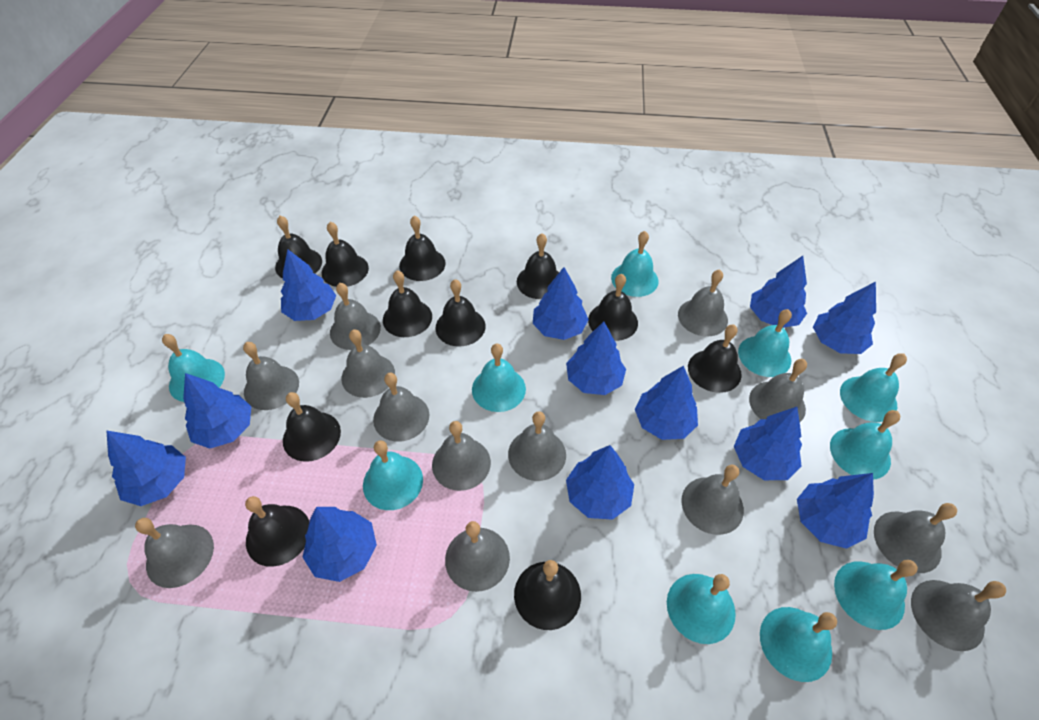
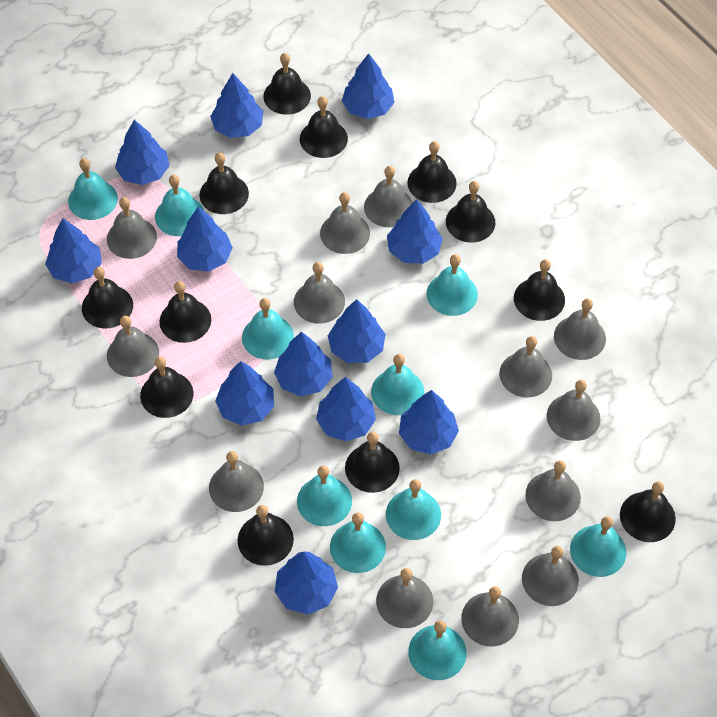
black bell: [245,496,309,567] [275,216,322,279] [283,392,341,462] [322,222,369,287] [383,270,432,337] [399,216,446,281] [436,279,486,347] [514,560,581,630] [517,233,559,299] [588,274,638,341] [688,324,742,393] = 11 -> [82,267,133,329] [140,357,194,418] [160,281,211,343] [200,153,249,214] [238,505,294,566] [263,53,311,115] [300,96,348,158] [345,432,400,493] [407,141,457,203] [446,181,495,243] [514,259,565,321] [620,481,676,542] = 12

